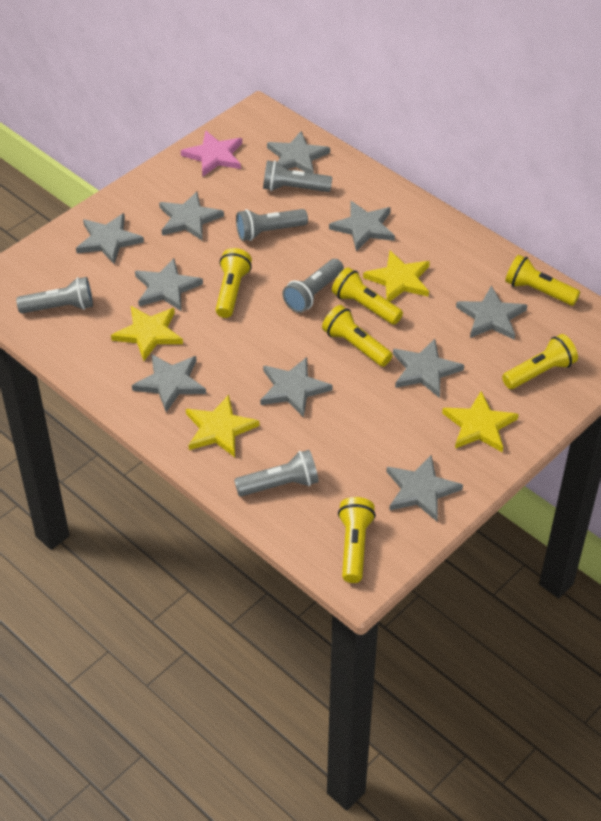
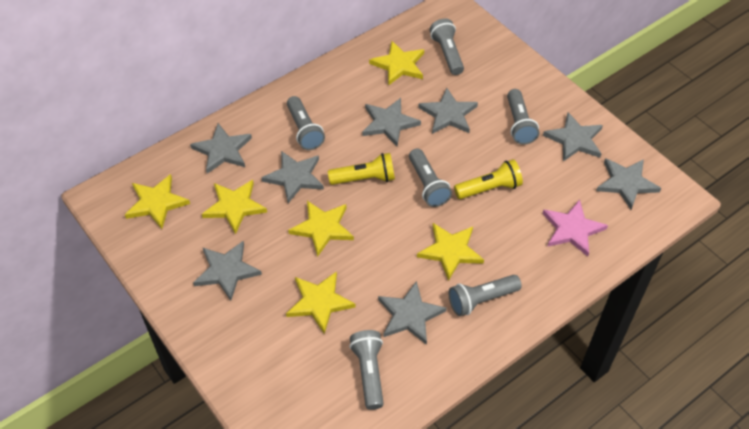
grey flashlight: [16,277,93,313] [234,450,319,497] [236,209,308,241] [263,160,332,192] [282,259,344,313] = 5 -> [287,96,325,150] [349,330,384,410] [409,149,452,207] [430,18,464,75] [449,275,522,316] [507,89,539,145] = 6
grey star: [76,213,144,264] [132,354,206,412] [135,258,203,312] [159,191,224,240] [260,357,332,417] [267,131,330,173] [329,201,395,251] [386,455,463,521] [393,339,464,398] [456,286,527,340] = 10 -> [190,123,252,174] [193,241,262,301] [262,151,324,203] [362,98,421,146] [378,281,447,345] [418,88,478,134] [543,112,603,162] [596,158,661,210] = 8
yellow flashlight: [216,248,252,318] [322,305,393,367] [332,267,403,325] [338,497,376,583] [502,334,578,389] [505,255,580,306] = 6 -> [328,153,395,185] [454,159,523,199] = 2
yellow star: [111,306,183,361] [186,395,259,457] [363,251,430,302] [442,391,519,452] = 4 -> [125,174,190,229] [202,180,267,234] [286,271,355,334] [288,201,354,257] [369,41,424,86] [417,223,484,281] = 6

